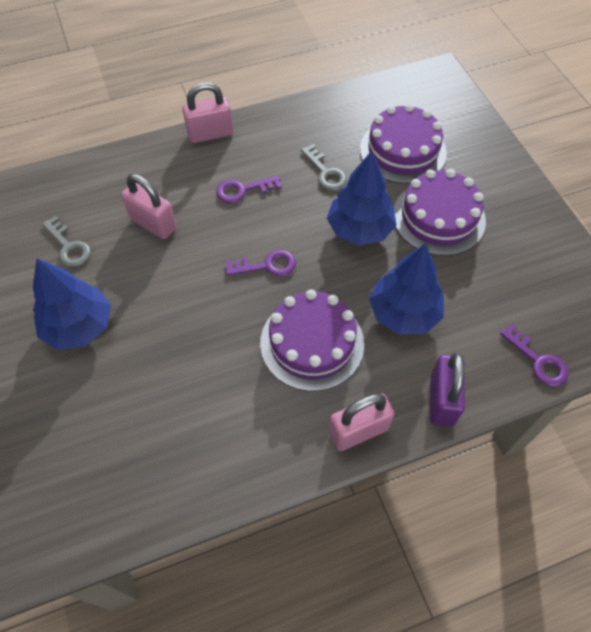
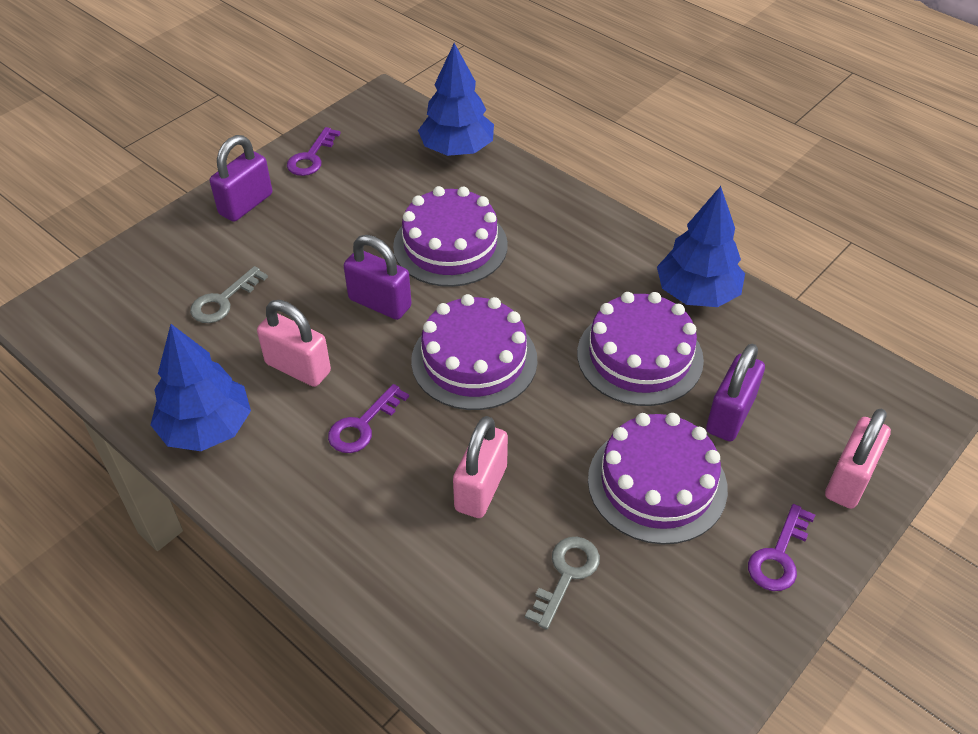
purple cake: [260,289,364,391] [360,103,447,184] [394,169,486,256] = 3 -> [393,186,508,287] [411,294,538,410] [577,292,704,406] [588,413,728,545] = 4
purple padlock: [430,353,465,427] = 1 -> [210,135,272,222] [344,235,412,320] [706,344,765,441] = 3

